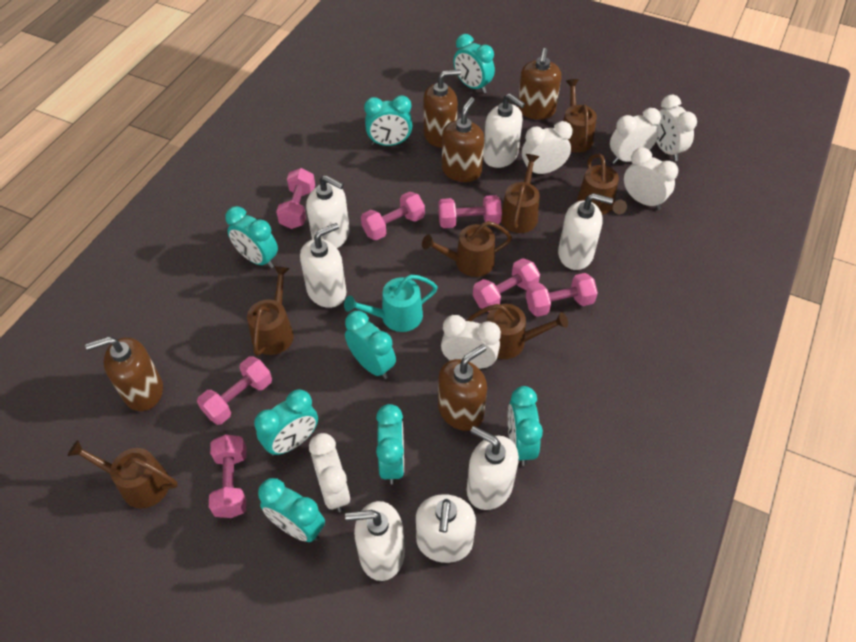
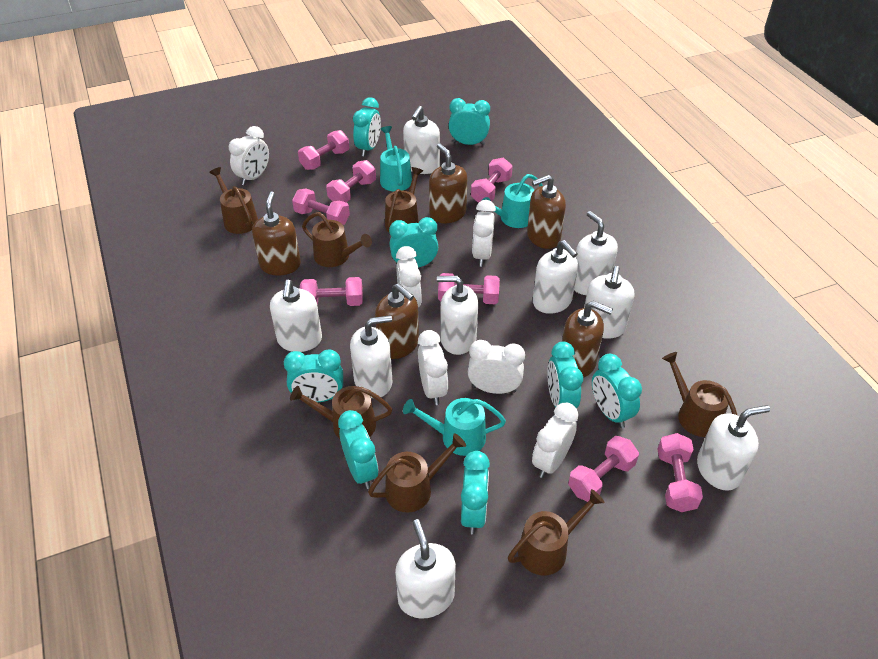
pink dumbbell: [197,356,272,425] [209,434,247,518] [276,168,315,229] [361,192,425,240] [438,195,502,228] [473,258,540,312] [526,273,598,317] = 7 -> [292,189,350,225] [298,130,349,170] [300,277,363,306] [326,160,376,202] [438,273,500,304] [471,158,513,203] [568,436,639,502] [658,433,703,512] = 8
turquoise watering can: [344,275,438,332] = 1 -> [380,126,412,192] [403,398,506,456] [481,174,543,228] = 3
white soap dispenser: [300,223,346,308] [306,175,350,248] [345,501,405,581] [416,494,476,563] [467,426,519,510] [483,93,525,168] [558,193,613,270] = 7 -> [270,280,322,352] [350,315,392,398] [395,519,456,618] [403,106,440,174] [437,276,478,355] [533,240,578,314] [574,211,618,295] [584,266,634,339] [697,405,770,491] = 9

